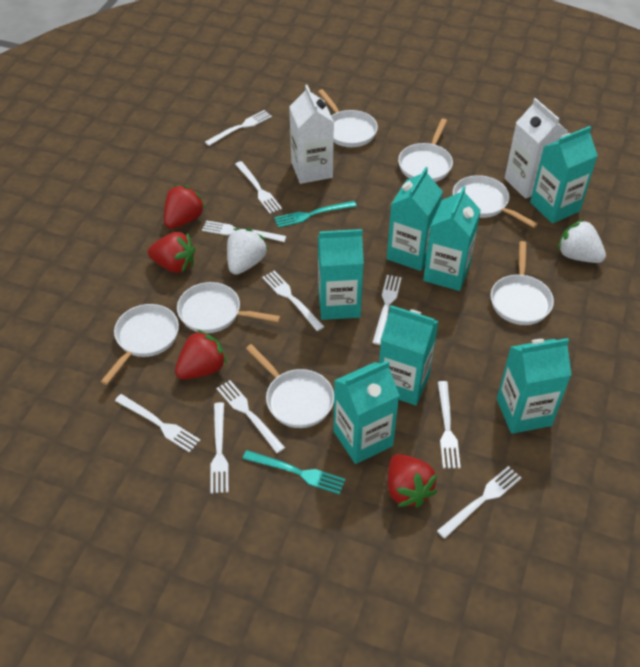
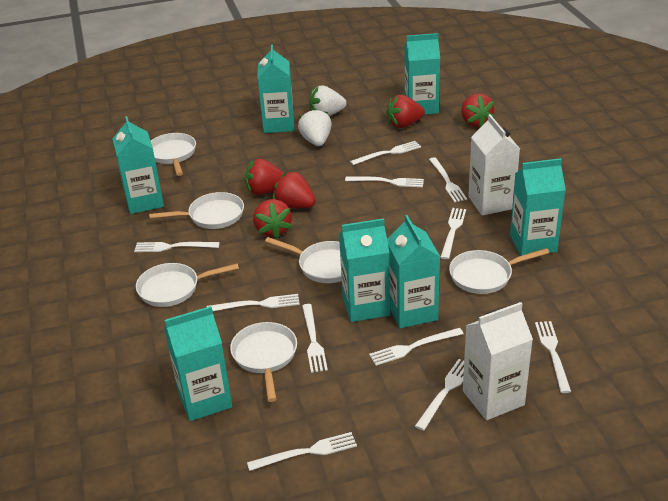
red strawberry: [148,232,195,273] [164,185,206,229] [175,330,227,380] [388,454,437,508] = 4 -> [245,159,284,195] [253,199,292,239] [273,171,316,208] [386,95,425,128] [461,94,495,128] = 5
turquoise fork: [243,450,346,495] [274,201,357,228] = 2 -> none = 0
white fork: [115,394,200,453] [202,220,286,242] [205,110,272,146] [210,402,229,493] [216,380,285,453] [235,161,282,214] [262,270,324,331] [372,275,402,345] [437,466,522,539] [438,381,461,468] = 10 -> [134,242,220,252] [207,294,300,311] [247,432,357,471] [302,304,328,373] [345,176,424,187] [350,141,421,165] [369,328,464,366] [415,359,464,431] [429,157,467,202] [440,208,466,260] [535,321,571,393] = 11
white pan: [101,304,179,385] [177,282,281,333] [246,344,334,428] [318,89,378,147] [398,119,453,182] [453,175,538,228] [491,241,554,325] = 7 -> [136,263,239,307] [149,192,244,229] [151,133,196,176] [230,322,297,402] [265,237,342,283] [449,248,549,294] = 6

